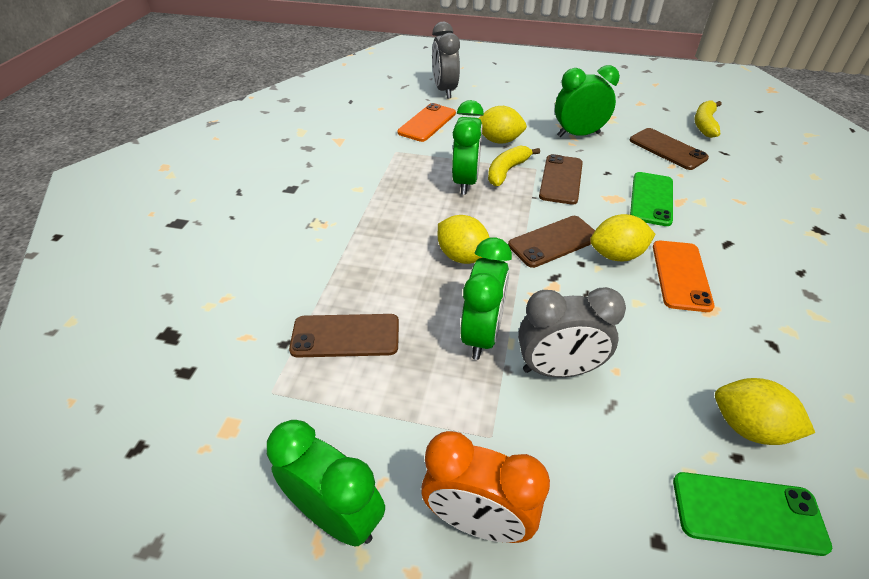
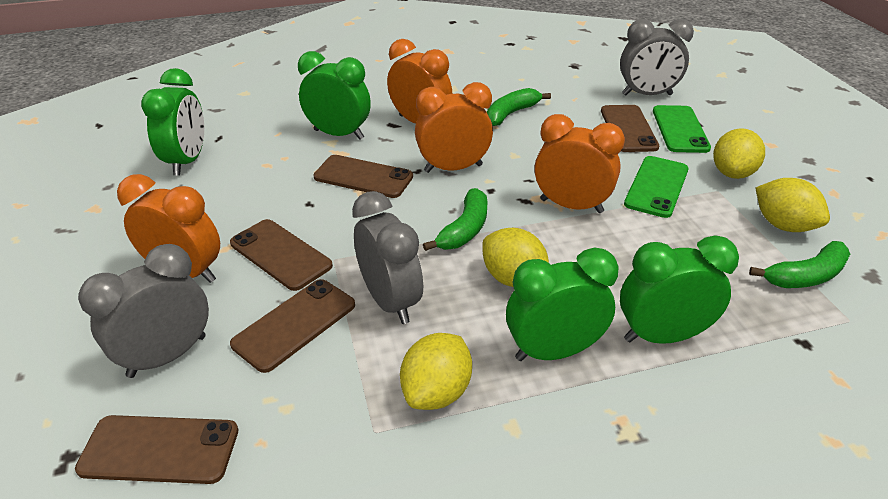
brown phone: [289,314,399,358] [508,216,595,268] [539,154,583,205] [630,128,709,170] = 4 -> [75,415,238,484] [230,219,333,291] [230,279,355,373] [313,155,413,198] [601,105,659,152] = 5
green banana: none = 0 -> [423,188,488,251] [487,88,551,126] [749,241,850,288] = 3
grey clock: [432,22,460,99] [518,287,626,377] = 2 -> [78,244,209,378] [352,191,423,324] [620,19,694,96] = 3
orange clock: [421,431,550,543] = 1 -> [117,174,220,283] [387,39,452,123] [415,82,493,173] [535,114,625,213] = 4
orange phone: [397,103,456,142] [653,241,715,312] = 2 -> none = 0
yellow banana: [488,145,540,186] [694,100,722,138] = 2 -> none = 0

